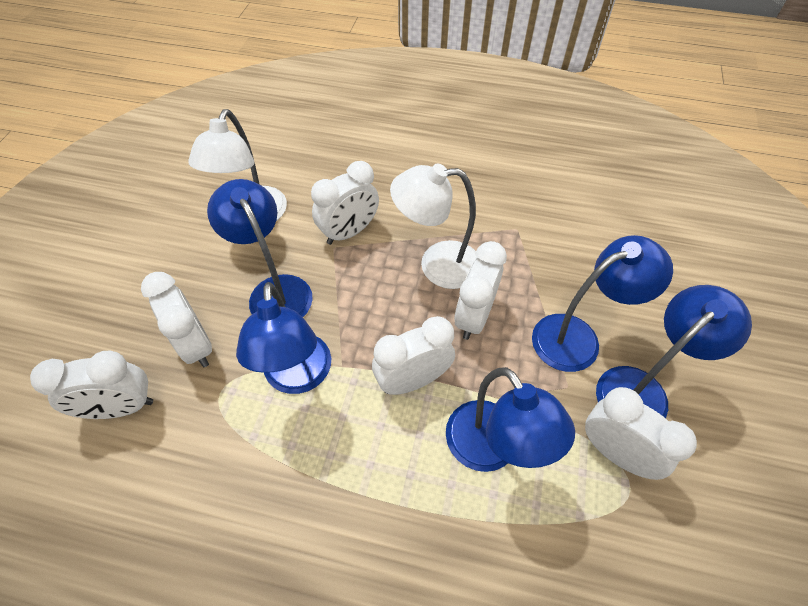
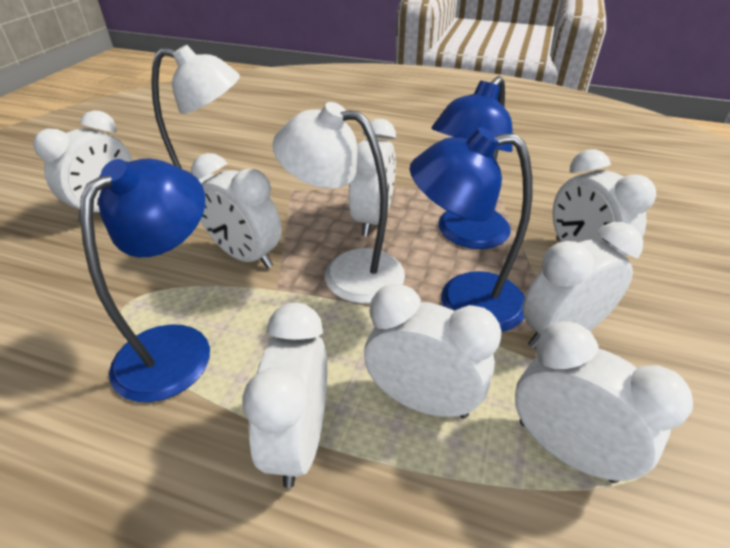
blue lamp: [207,179,313,317] [236,282,331,394] [446,367,575,472] [532,235,673,372] [596,285,752,418] = 5 -> [80,158,210,402] [410,127,532,332] [431,76,513,249] = 3
white clock: [30,350,153,419] [141,272,212,367] [311,161,379,245] [372,316,455,395] [454,241,507,340] [585,387,697,480] = 6 -> [33,110,133,221] [191,153,282,269] [242,303,327,488] [349,119,396,236] [364,284,501,419] [515,322,693,483] [522,222,643,349] [553,149,656,256] = 8

